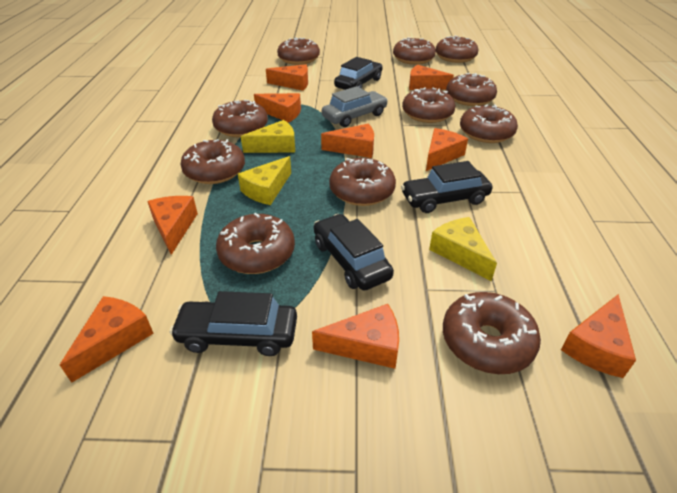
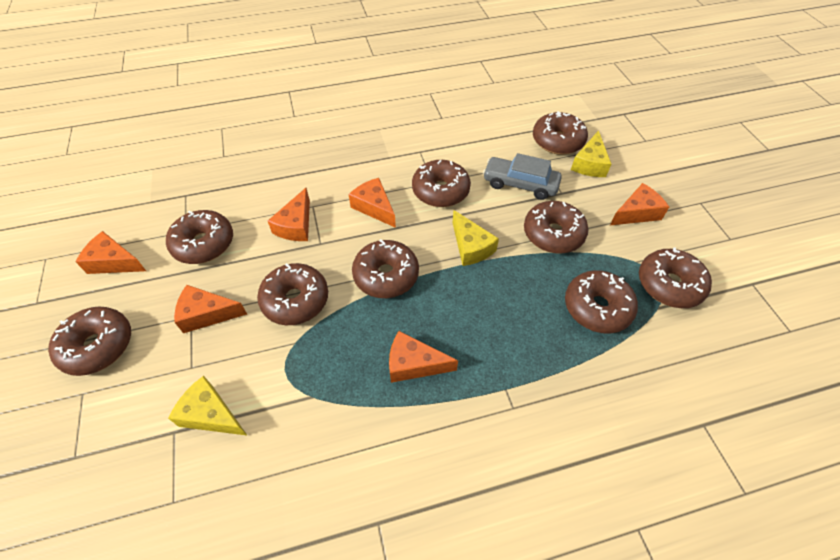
black car: [170,291,297,356] [314,214,394,291] [334,57,383,90] [401,161,492,213] = 4 -> none = 0
brown donut: [180,139,245,184] [212,100,268,137] [216,213,295,274] [277,37,320,65] [329,158,396,206] [393,37,436,65] [402,87,456,123] [436,35,478,63] [443,292,541,374] [446,73,497,106] [460,104,518,143] = 11 -> [48,307,131,376] [166,210,233,264] [257,263,328,325] [352,239,419,298] [412,160,471,207] [524,201,588,254] [533,111,588,155] [565,270,638,334] [639,248,712,308] = 9
orange cheese: [60,296,154,383] [147,196,198,255] [254,93,301,123] [266,64,308,91] [312,304,399,369] [321,124,374,158] [409,65,454,90] [426,128,468,171] [561,294,636,378] = 9 -> [76,231,146,274] [174,285,247,333] [268,188,310,241] [349,178,396,228] [389,331,458,383] [610,183,669,225] = 6

